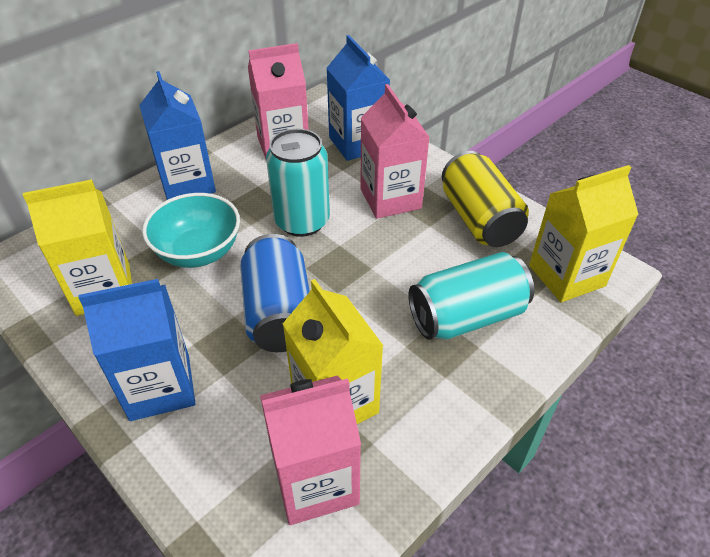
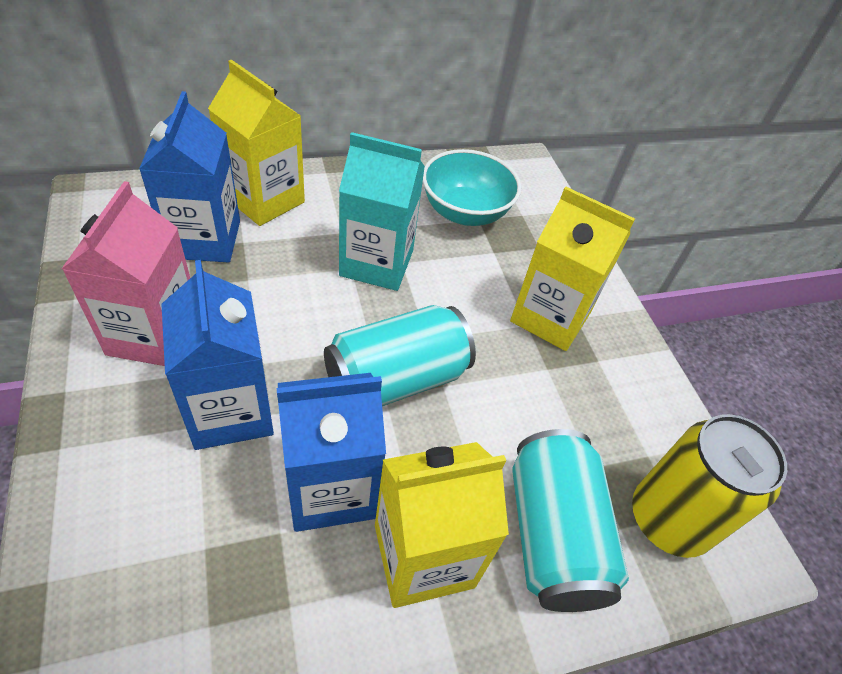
blue can: [240,234,310,352] = 1 -> none = 0
pink carton: [248,43,309,159] [260,375,361,525] [360,84,430,219] = 3 -> [62,181,190,366] = 1
turquoise carton: none = 0 -> [339,132,425,291] = 1

